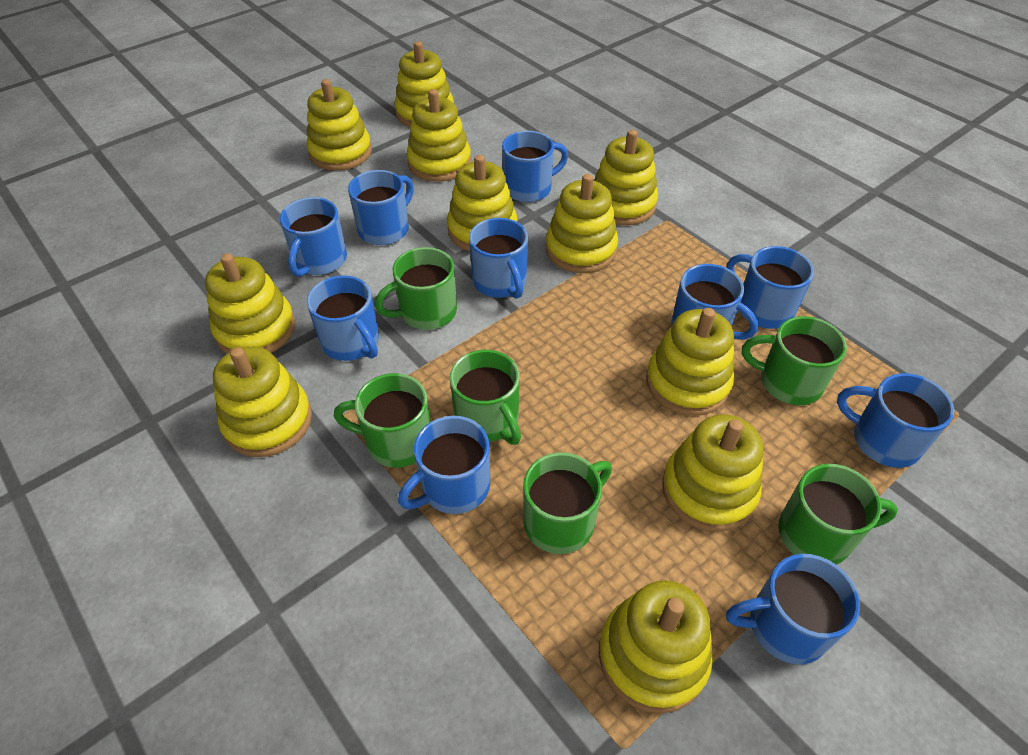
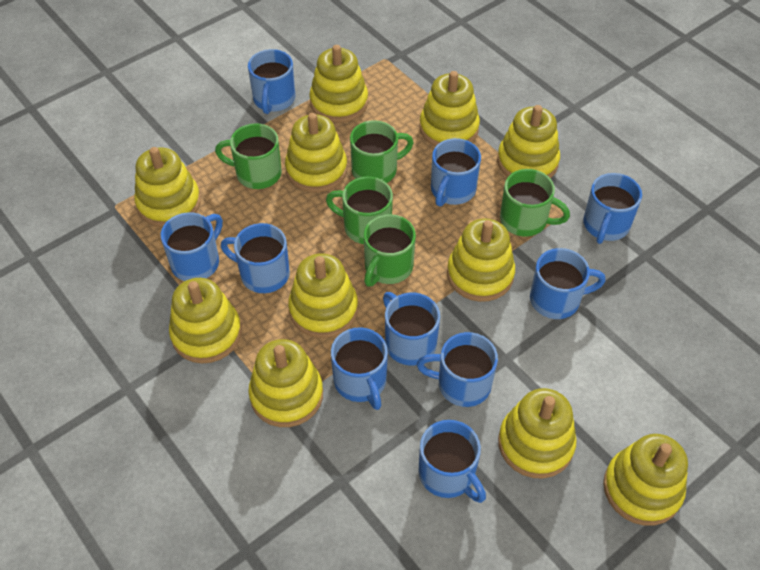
green mug: [334,373,430,468] [375,247,457,330] [450,350,521,445] [523,452,612,554] [742,316,847,405] [778,464,898,564] = 6 -> [215,123,282,189] [326,177,393,244] [350,120,414,183] [364,214,416,287] [500,169,570,237] = 5

